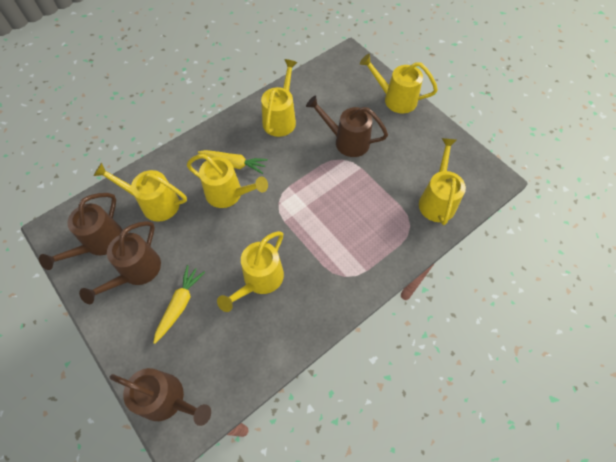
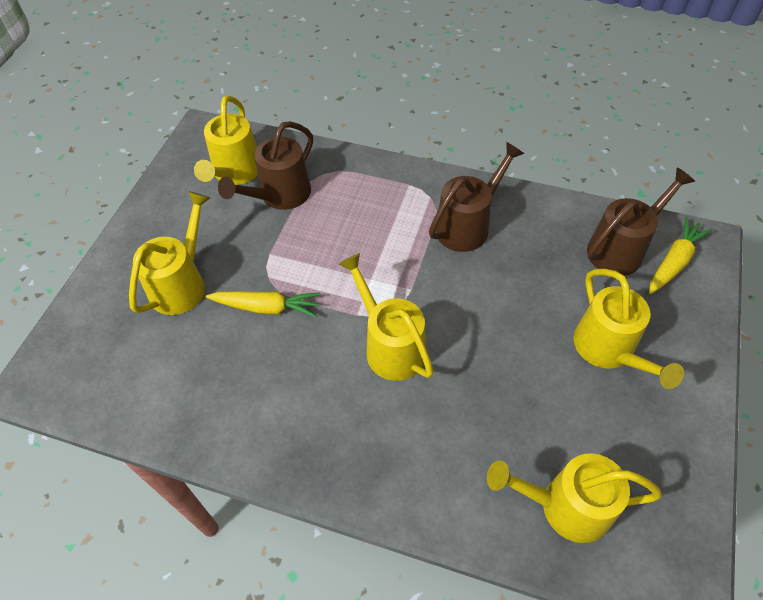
brown watering can: [39,193,122,270] [79,221,161,304] [110,368,211,426] [306,96,388,157] = 4 -> [218,121,313,210] [429,142,524,252] [587,168,695,276] = 3
yellow watering can: [93,163,187,222] [187,154,268,208] [217,231,284,312] [261,59,298,137] [360,54,438,113] [419,138,466,225] = 6 -> [129,191,210,315] [194,95,258,185] [339,253,434,381] [487,453,662,543] [573,269,684,389] = 5

